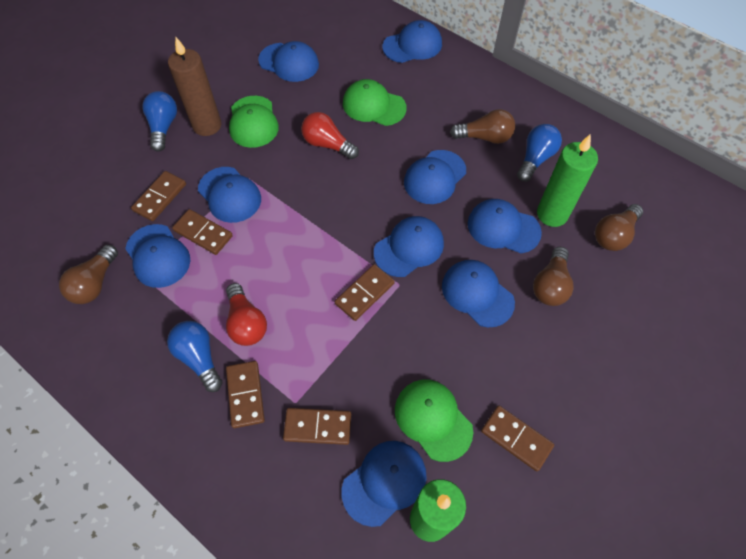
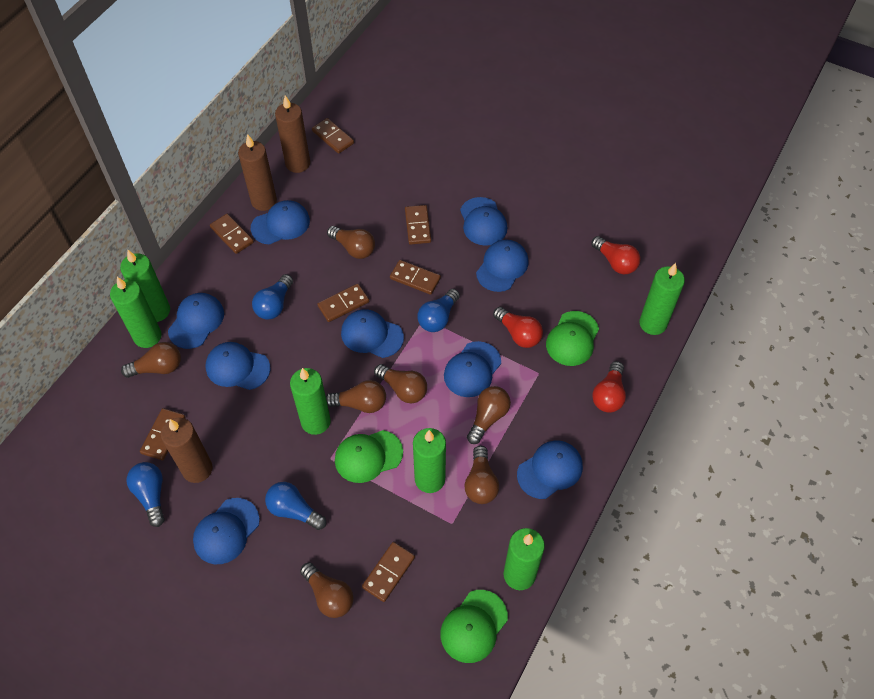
blue light bulb: [142,91,177,152] [167,321,222,392] [517,124,562,182] = 3 -> [126,462,165,527] [252,274,293,320] [265,482,326,530] [418,289,460,332] = 4
brown candle: [168,37,221,136] = 1 -> [161,418,213,483] [238,134,277,211] [275,95,310,173] = 3
brown domino: [131,171,186,221] [172,209,233,255] [226,361,265,428] [283,408,351,445] [335,264,395,321] [481,406,554,471] = 6 -> [140,408,185,460] [210,214,254,254] [312,118,354,154] [317,284,369,322] [362,542,415,602] [390,260,441,295] [405,205,431,245] = 7
brown light bulb: [59,245,118,304] [450,109,515,144] [533,247,574,306] [595,204,643,251] = 4 -> [121,342,181,378] [300,562,354,618] [326,380,386,413] [327,226,375,259] [374,364,427,403] [464,445,499,504] [467,386,511,444] = 7
green candle: [410,479,466,542] [537,134,598,227] = 2 -> [110,277,162,348] [120,250,170,322] [290,368,331,435] [413,428,446,493] [504,528,545,590] [639,263,685,335] = 6
red light bulb: [226,283,267,346] [301,112,359,159] = 2 -> [493,307,543,348] [591,236,640,275] [592,361,626,413] = 3

